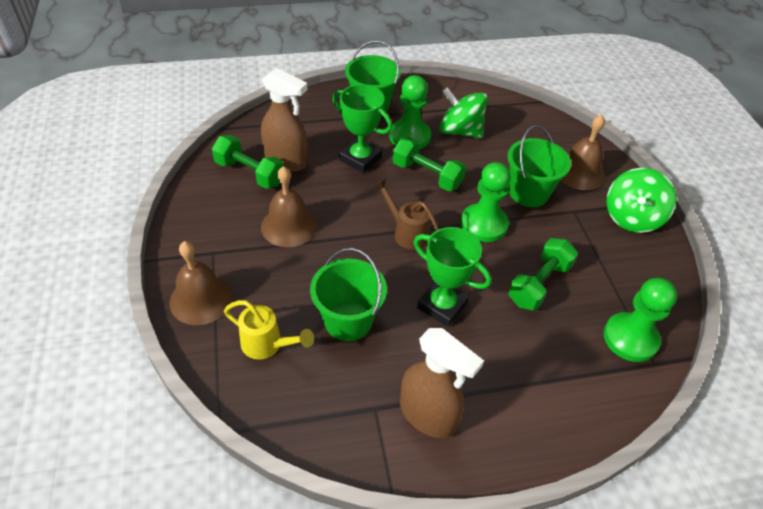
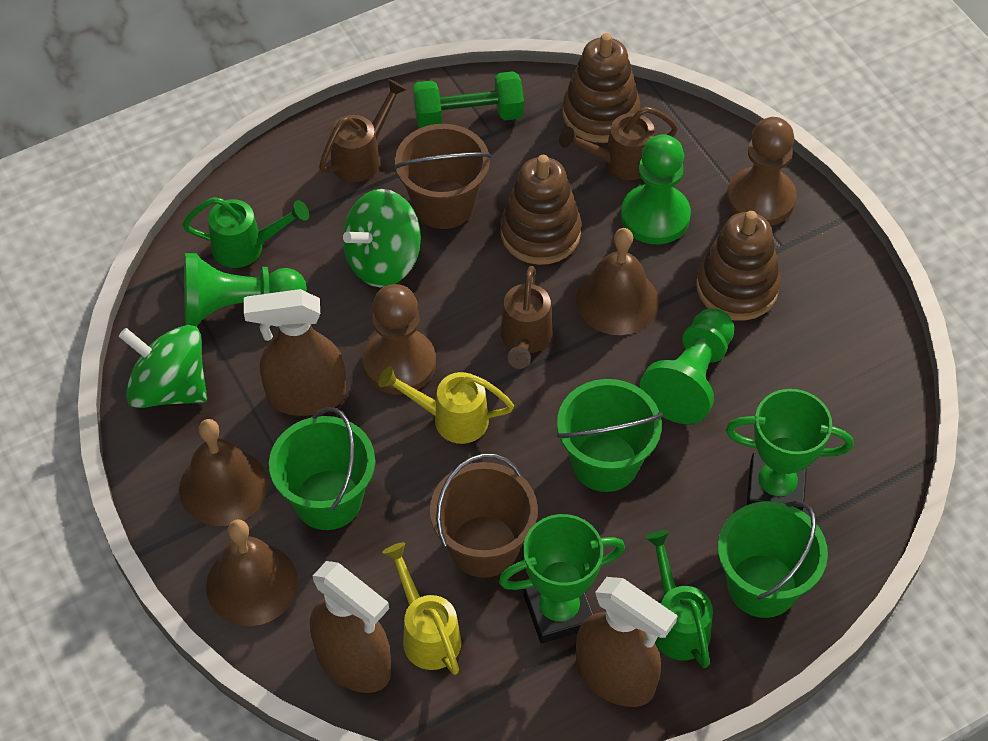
brown bucket: none = 0 -> [393,124,491,229] [430,454,538,578] = 2
brown pawn: none = 0 -> [363,284,436,395] [726,117,797,226] = 2
brown spray bottle: [261,68,308,172] [400,328,484,438] = 2 -> [244,289,346,416] [310,561,391,693] [576,577,678,707] = 3
brown stacking toy: none = 0 -> [500,155,581,265] [562,33,640,143] [696,211,781,321] = 3
brown watering can: [373,178,439,250] = 1 -> [319,79,407,182] [500,266,552,369] [559,107,678,180] = 3
green dumbbell: [212,135,284,189] [393,137,466,191] [508,238,578,310] = 3 -> [413,71,524,128] = 1
green watering can: none = 0 -> [182,197,309,268] [645,530,713,668] = 2
yellow watering can: [224,300,314,360] = 1 -> [378,366,514,444] [382,542,461,675] = 2

